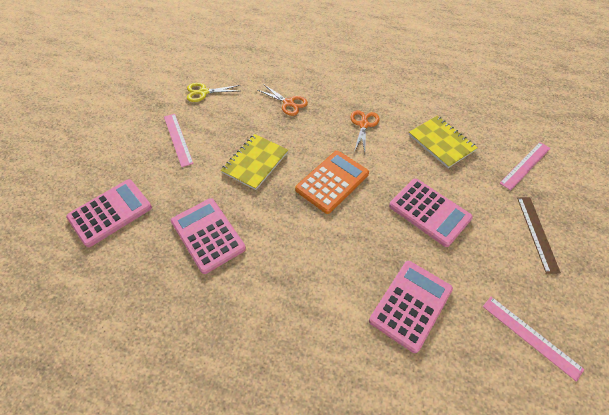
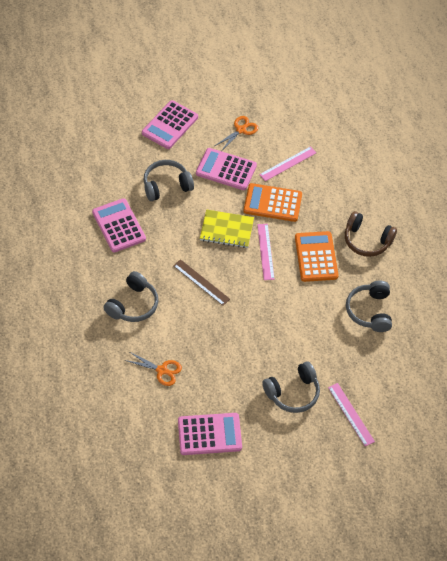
brown headphones: none = 0 -> [345,211,397,257] = 1
grey headphones: none = 0 -> [103,271,158,322] [143,160,194,201] [262,361,320,413] [346,281,392,332] = 4
orange calculator: [295,151,369,214] = 1 -> [244,183,302,222] [295,231,338,282] = 2
yellow notebook: [221,134,288,190] [409,116,478,168] = 2 -> [200,210,254,248] = 1
yellow scissors: [187,83,240,102] = 1 -> none = 0

